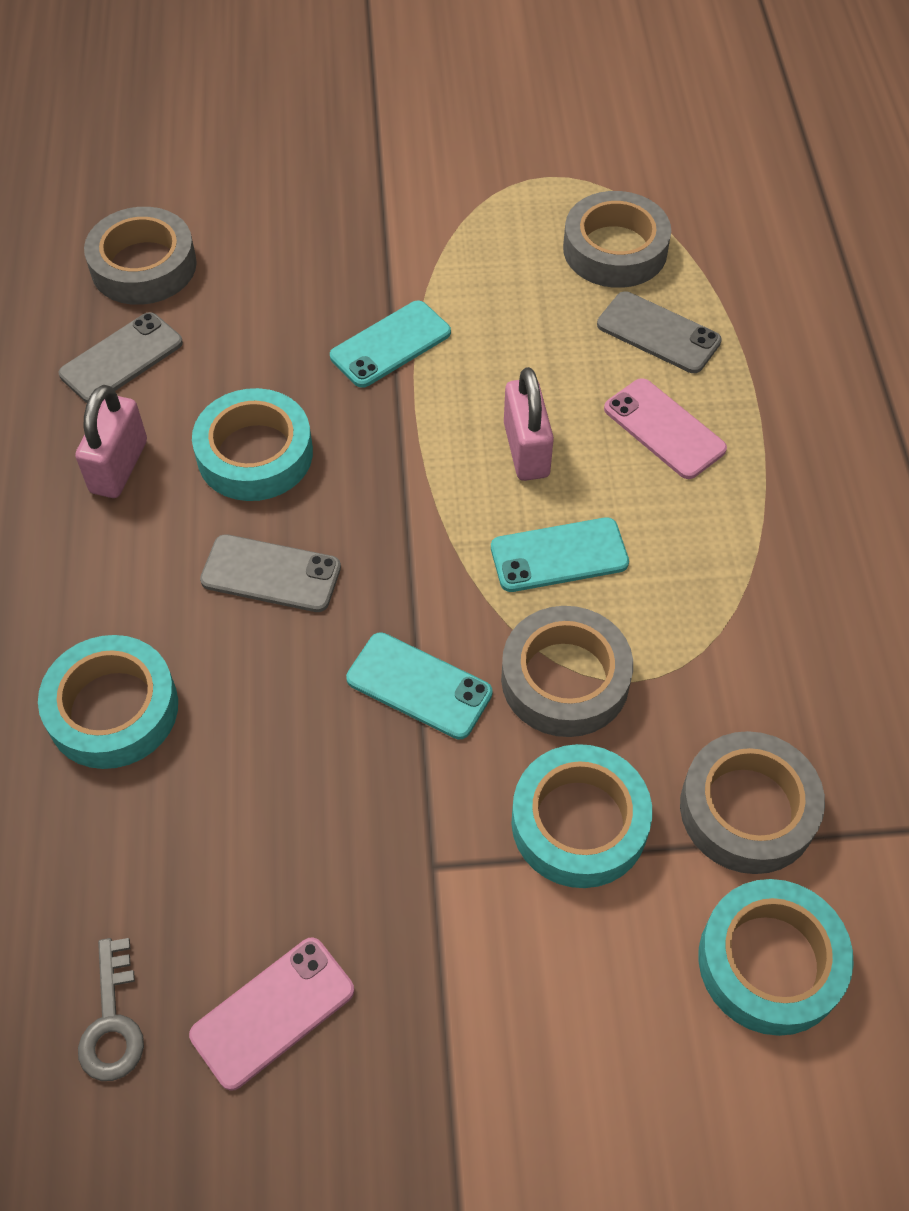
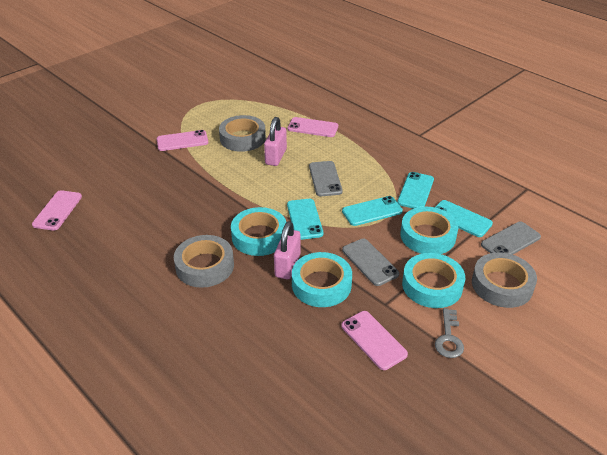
grey tape: [84,207,197,305] [501,606,633,737] [563,191,671,288] [680,731,825,874] = 4 -> [174,235,234,288] [219,115,266,152] [472,252,537,308] = 3
pink phone: [189,937,354,1091] [604,378,727,479] = 2 -> [32,190,82,231] [157,130,208,151] [288,117,338,137] [341,311,408,370] = 4
turquoise phone: [330,301,451,388] [346,632,493,739] [491,517,629,592] = 3 -> [287,199,324,240] [342,196,403,226] [397,172,434,209] [435,200,493,237] = 4

